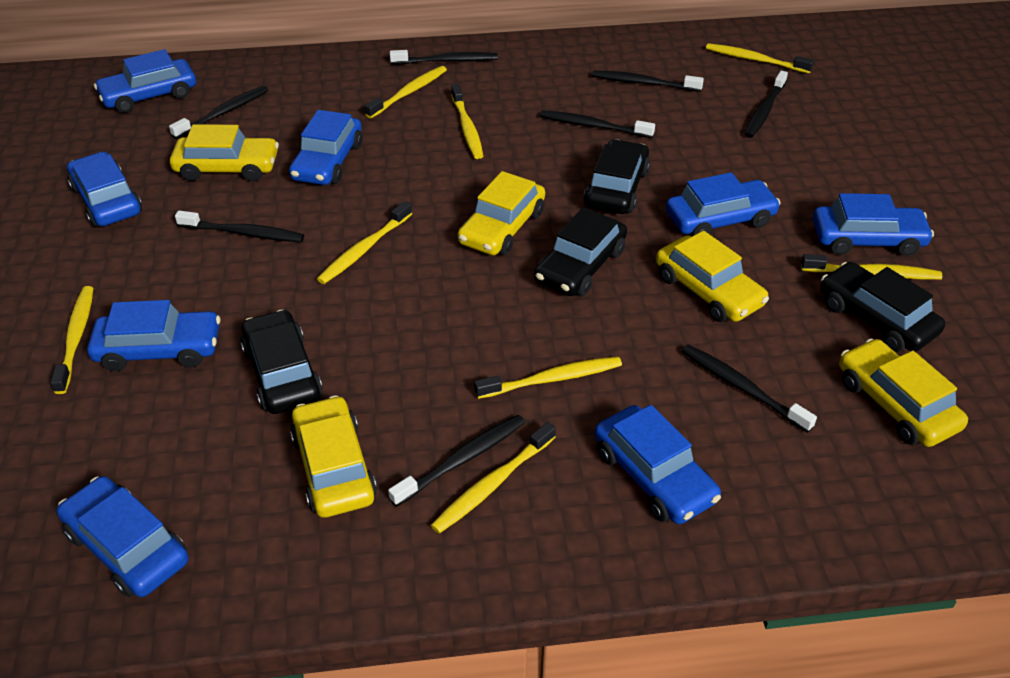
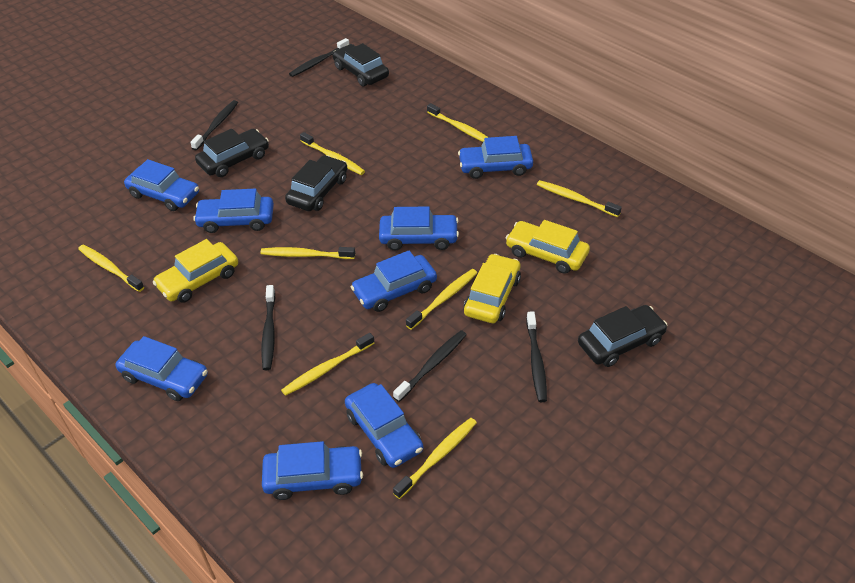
black toothbrush: [169,86,268,139] [175,210,304,242] [388,415,525,507] [390,50,498,64] [540,110,655,138] [592,71,704,92] [682,344,817,433] [744,71,788,138] = 8 -> [190,100,238,150] [262,285,275,370] [289,38,349,77] [393,330,467,402] [526,311,547,402] = 5
yellow car: [170,124,279,181] [290,395,377,518] [458,171,545,255] [656,231,769,322] [839,339,968,447] = 5 -> [153,239,238,303] [464,254,521,323] [506,220,590,274] = 3

